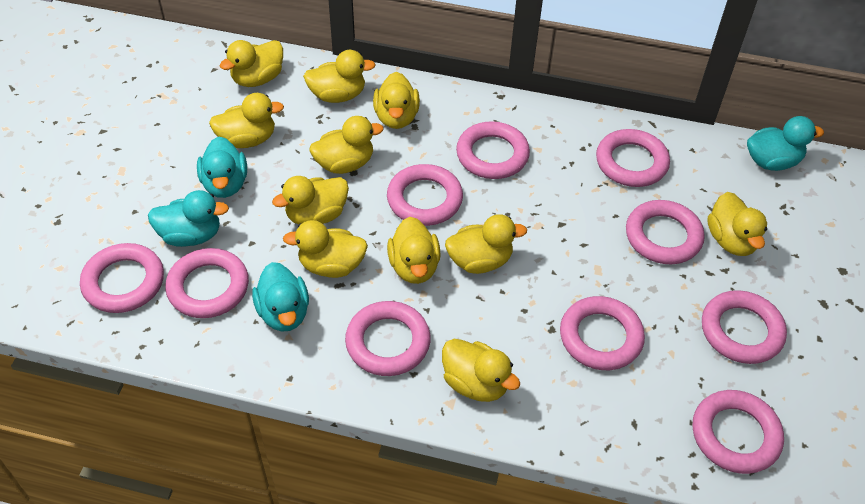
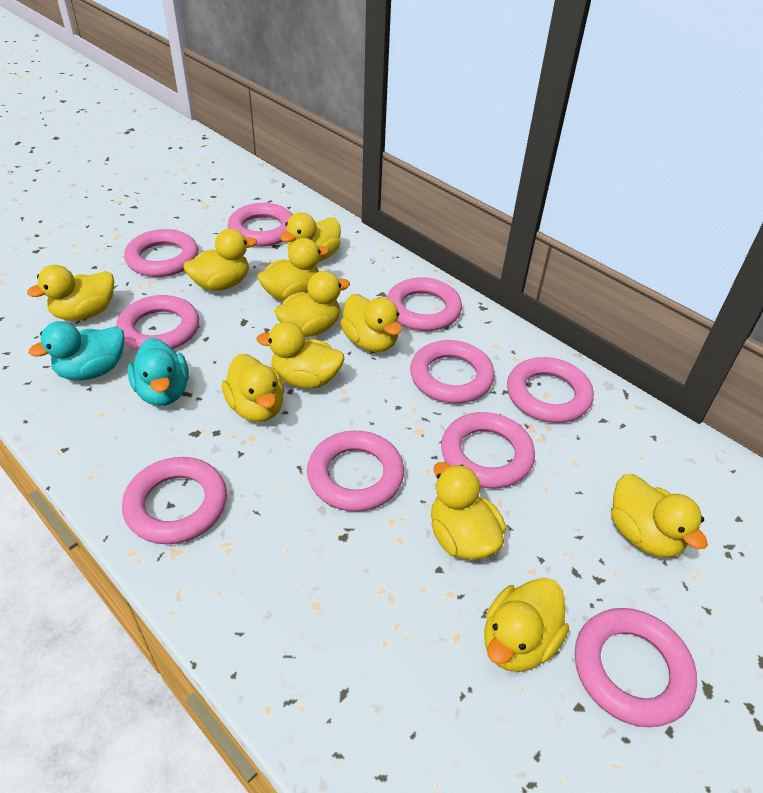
turquoise duck: [148,190,229,247] [197,137,247,198] [252,262,309,331] [747,116,824,171] = 4 -> [29,321,124,381] [128,338,189,406] = 2

